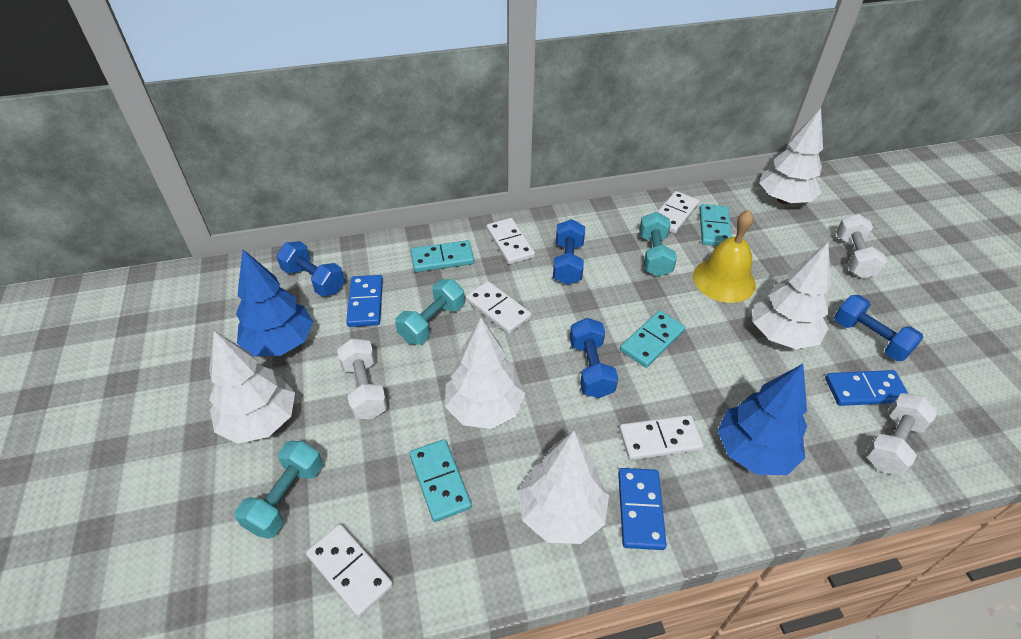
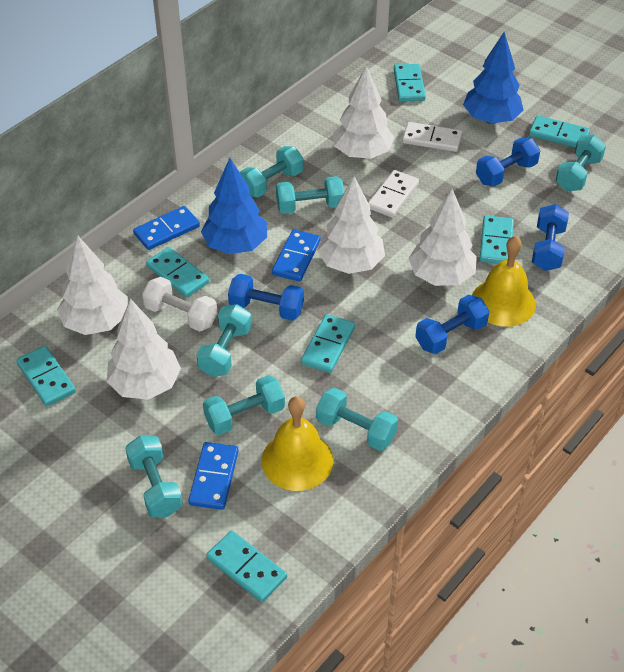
turquoise domino: [410,439,472,522] [411,240,474,272] [620,310,685,368] [699,204,732,246] = 4 -> [16,346,76,407] [146,247,209,298] [206,531,287,602] [301,314,355,373] [394,64,426,102] [480,215,514,264] [529,116,590,148] = 7
turquoise dumbbell: [235,441,323,539] [395,279,465,345] [639,212,677,277] = 3 -> [125,436,183,517] [197,304,252,377] [203,375,285,435] [240,146,303,197] [276,176,344,214] [316,387,398,451] [556,134,606,191] = 7
white domino: [306,524,393,617] [466,281,532,334] [487,218,535,265] [619,415,703,460] [657,191,700,233] = 5 -> [368,170,419,218] [402,122,462,152] = 2
white dumbbell: [337,338,388,419] [836,214,887,279] [865,393,938,476] = 3 -> [142,277,217,332] = 1
yellow bell: [693,210,756,303] = 1 -> [262,396,333,491] [472,236,536,327] = 2

